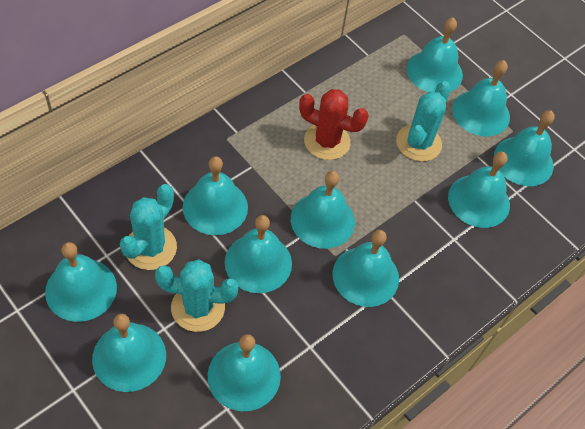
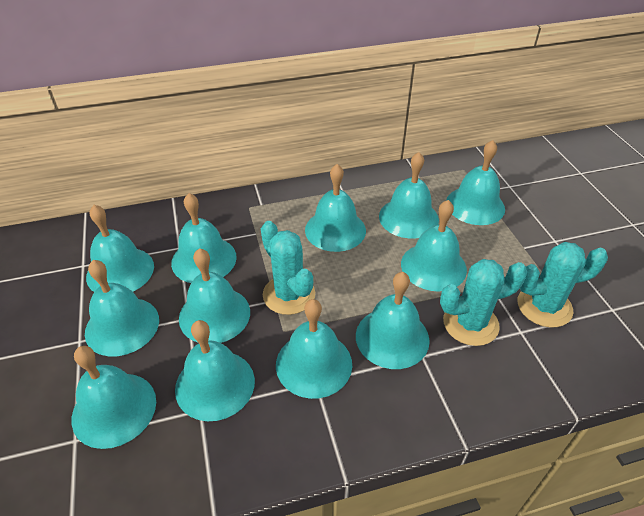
red cactus: [299,89,369,160] = 1 -> none = 0
turquoise bell: [45,242,117,322] [92,314,166,392] [183,156,248,235] [208,334,281,411] [225,215,292,293] [291,171,355,249] [333,230,399,307] [407,18,463,92] [448,152,510,228] [452,60,510,136] [494,110,555,186] = 11 -> [72,346,156,449] [85,260,159,356] [86,205,154,292] [171,193,237,283] [175,320,255,421] [179,248,250,343] [276,299,352,399] [305,164,366,252] [356,272,430,369] [379,152,439,239] [401,200,467,291] [446,140,505,225] = 12

